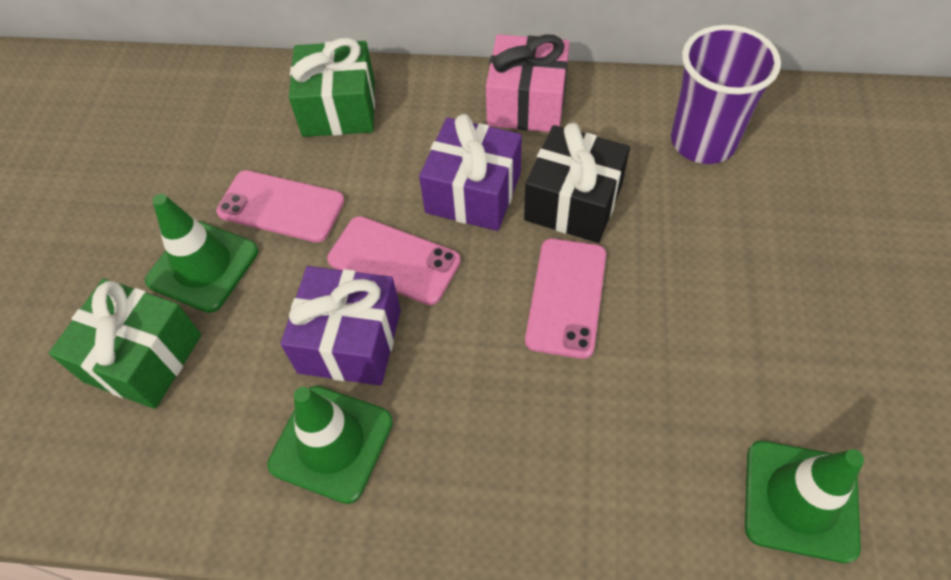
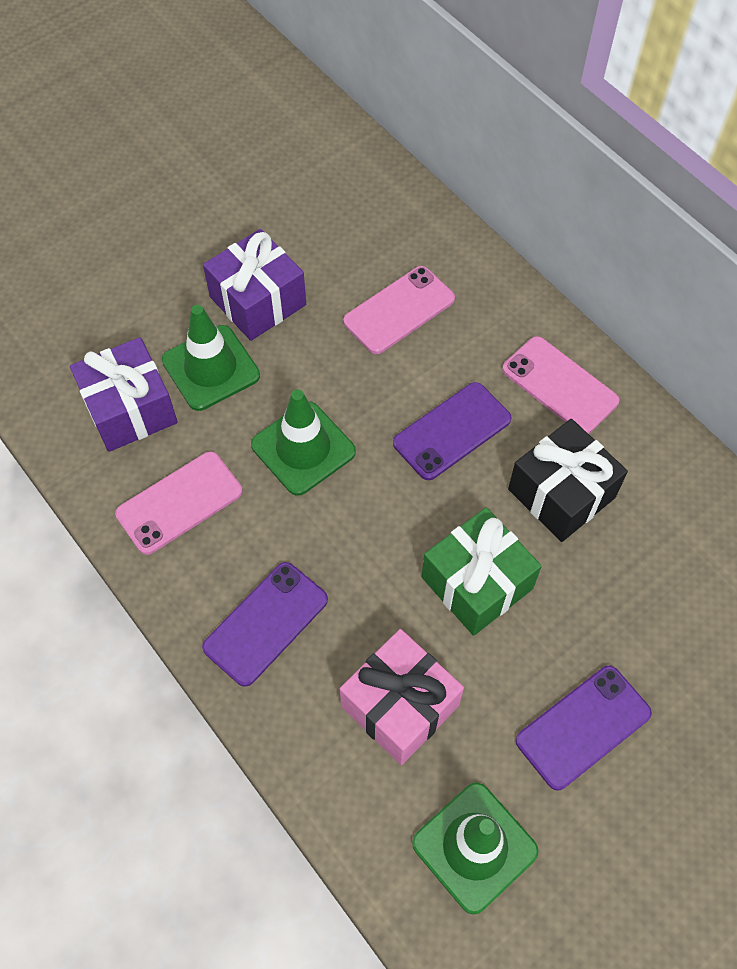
green gift: [49,279,201,409] [289,38,375,137] = 2 -> [422,507,542,636] = 1
purple cup: [671,25,781,164] = 1 -> none = 0
purple phone: none = 0 -> [202,562,328,687] [393,382,512,480] [516,666,652,791] = 3

